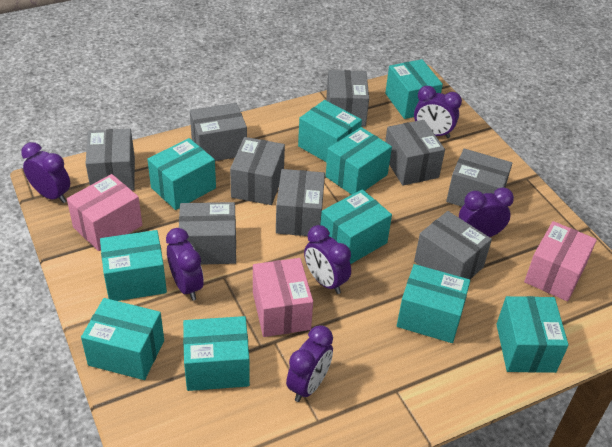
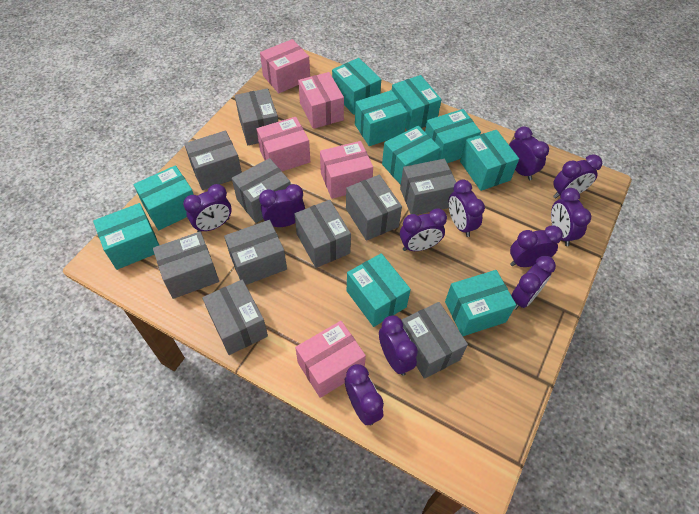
grey box: [86,128,135,190] [179,202,236,265] [190,103,247,161] [230,137,285,205] [276,169,325,236] [326,70,369,127] [385,120,445,185] [414,211,492,279] [446,148,512,207] = 9 -> [153,232,219,299] [184,130,242,190] [202,279,268,355] [224,220,287,285] [232,158,291,223] [235,88,278,145] [295,200,351,268] [346,175,402,241] [400,159,456,215] [402,302,468,379] = 10
pink box: [67,174,142,251] [253,258,313,337] [524,221,597,301] = 3 -> [256,117,310,171] [260,39,310,93] [295,321,366,398] [298,72,344,129] [320,141,373,199] = 5
purple clock: [21,142,70,203] [166,228,204,301] [286,325,333,402] [304,225,351,294] [414,86,462,138] [459,187,514,237] = 6 -> [183,184,232,232] [259,184,305,227] [345,364,384,425] [379,315,418,376] [400,209,447,251] [448,180,485,237] [509,126,549,180] [510,226,563,267] [511,256,556,310] [551,188,591,246] [553,154,602,199] = 11

